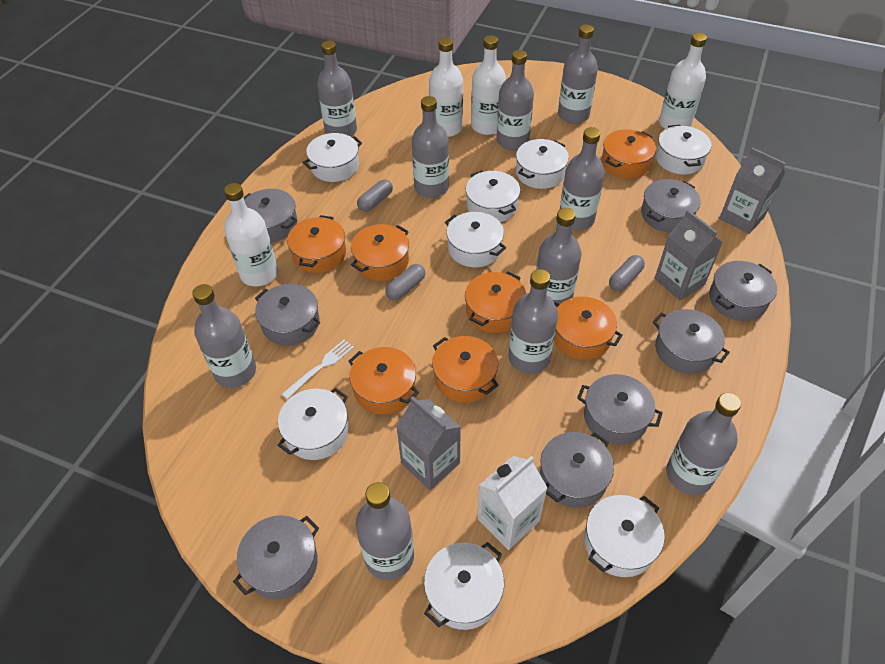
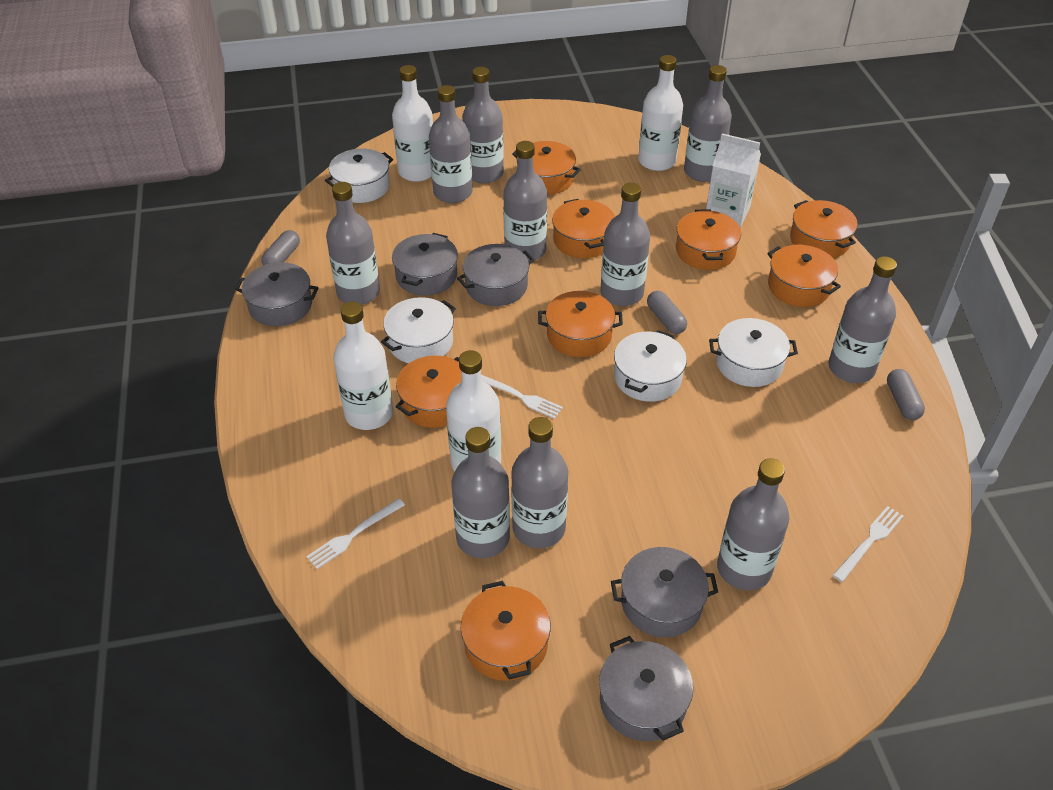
grey carton: [396,396,461,490] [655,210,723,300] [719,147,786,234] = 3 -> none = 0
grey pot: [233,515,319,599] [243,189,297,242] [255,284,320,346] [540,432,614,508] [577,374,663,445] [641,179,701,232] [653,309,730,374] [709,261,777,321] = 8 -> [235,262,319,326] [392,233,458,296] [457,244,534,306] [599,636,693,741] [611,547,718,637] = 5
orange pot: [287,215,346,273] [348,347,419,415] [351,224,409,281] [432,336,499,403] [465,272,526,333] [554,297,623,360] [602,129,656,179] = 7 -> [395,356,462,428] [461,581,551,681] [512,141,581,195] [538,291,623,357] [552,199,615,258] [676,209,741,270] [767,245,841,307] [790,200,857,258] = 8
white fork: [282,340,354,399] = 1 -> [306,498,405,569] [481,375,563,419] [833,506,904,582] = 3
white pot: [277,388,349,460] [303,133,362,182] [424,542,504,630] [445,212,506,267] [466,170,520,222] [516,139,569,189] [584,495,665,577] [656,125,712,175] = 8 -> [325,149,393,203] [381,297,456,363] [614,330,687,402] [709,318,798,387] = 4

